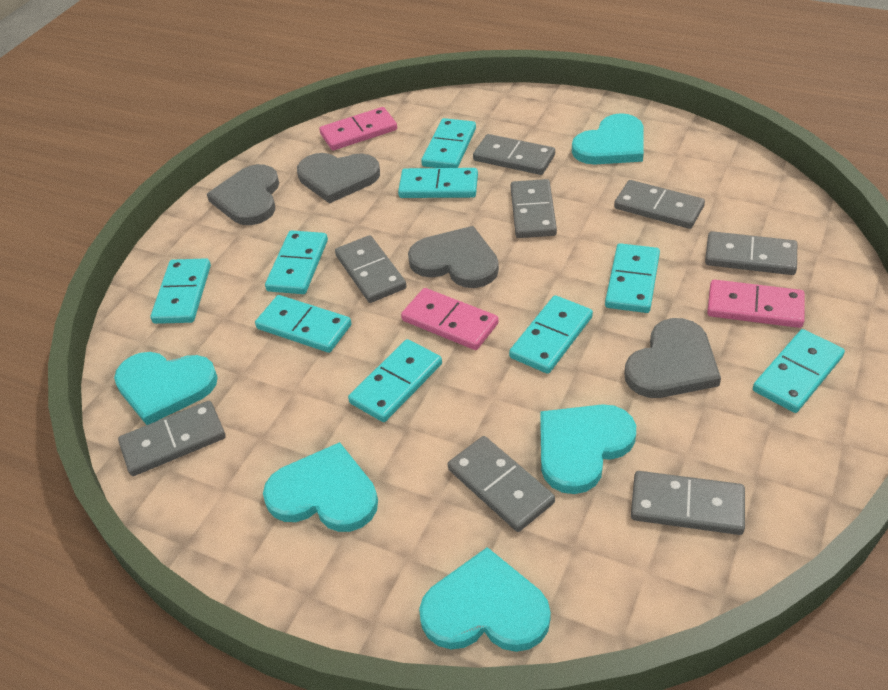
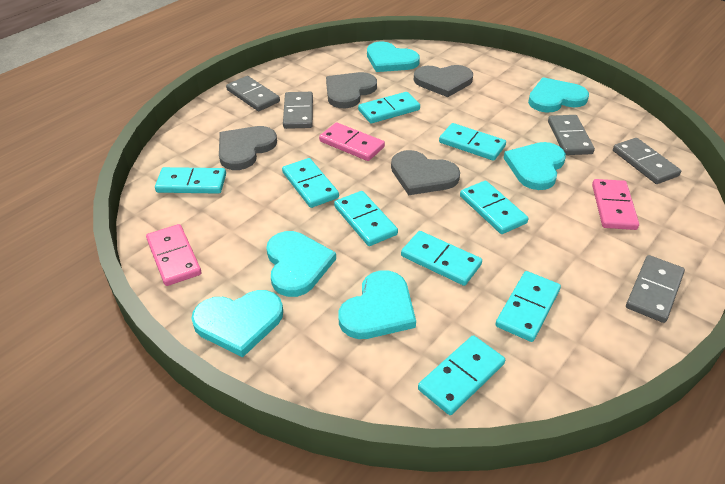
grey domino: [118,401,226,476] [335,235,407,303] [448,436,555,532] [473,134,555,175] [511,179,557,238] [614,180,705,229] [631,471,745,535] [705,231,797,275] = 8 -> [226,76,280,111] [283,92,313,129] [548,115,595,155] [613,138,681,184] [626,255,685,323] = 5
turquoise heart: [114,352,218,425] [263,442,378,532] [419,547,551,652] [540,404,636,494] [572,113,644,164] = 5 -> [191,290,283,357] [266,231,336,297] [338,270,416,339] [367,42,420,72] [504,142,566,190] [528,77,589,113] = 6

